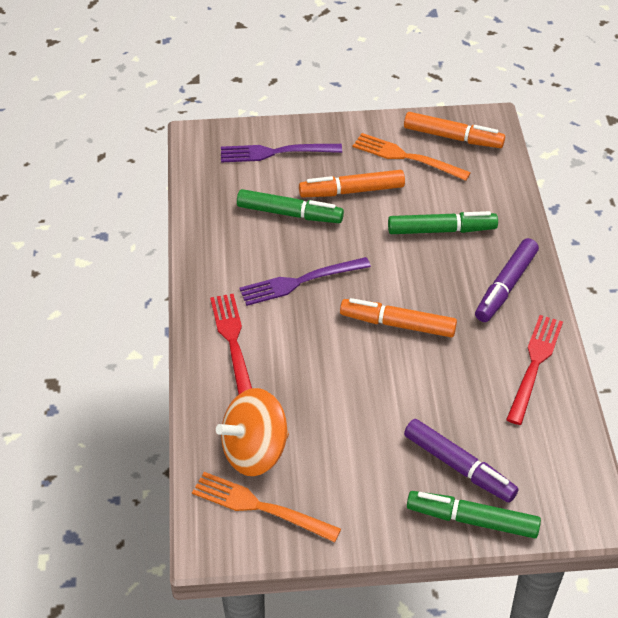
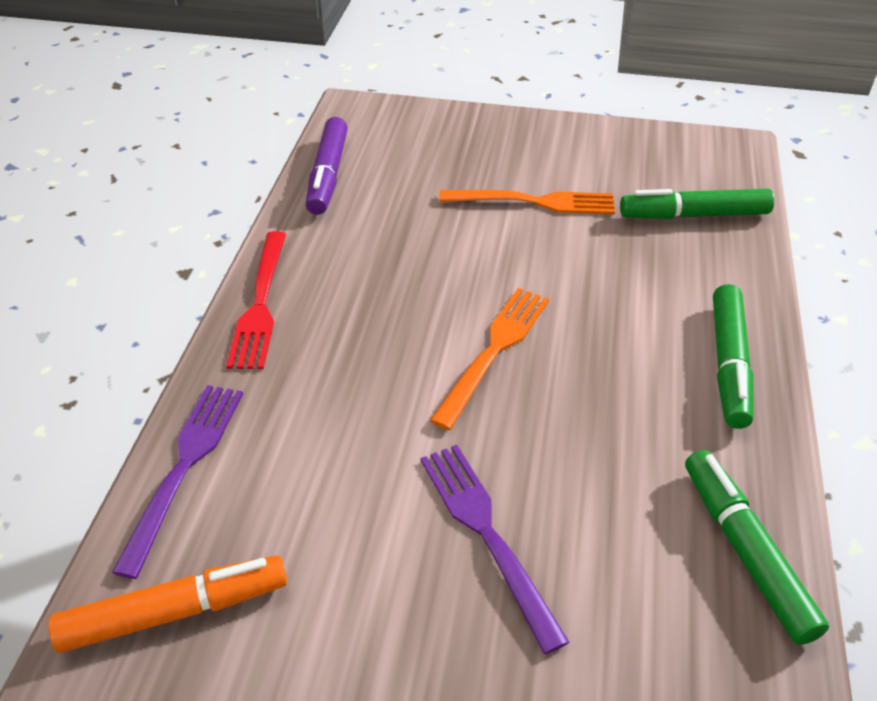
orange marker: [299,170,405,197] [340,298,457,338] [404,112,505,148] = 3 -> [48,555,287,653] = 1
orange spinning top: [216,388,289,476] = 1 -> none = 0
purple marker: [404,419,519,503] [475,238,539,322] = 2 -> [306,117,348,215] = 1
red fork: [210,294,252,395] [506,315,563,425] = 2 -> [226,231,286,369] = 1

